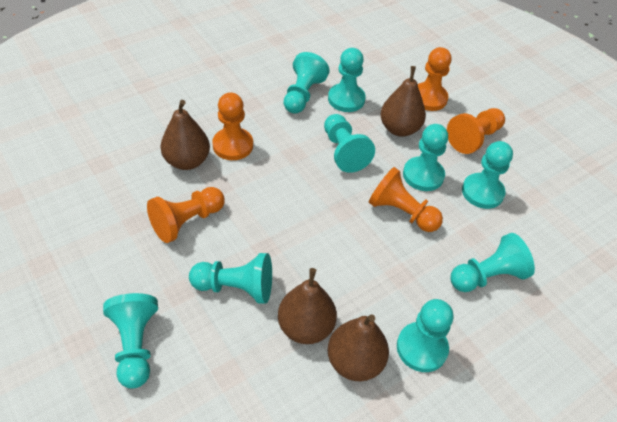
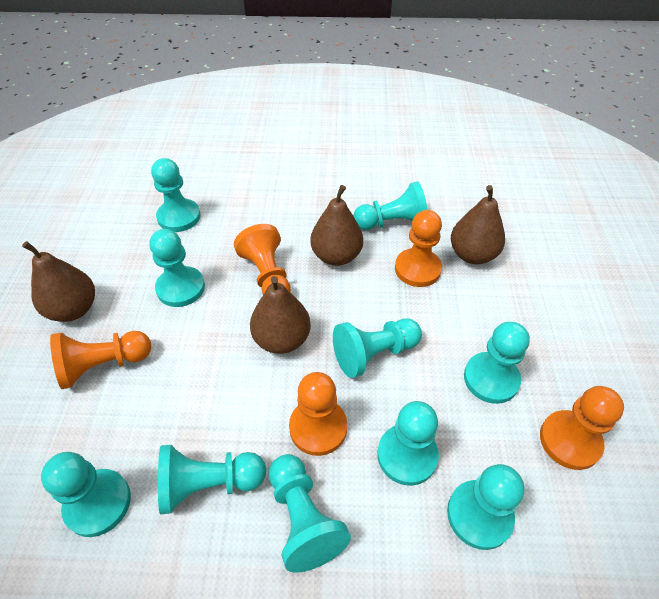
turquoise pawn: [103,293,158,389] [189,253,272,304] [283,52,329,114] [324,114,375,173] [328,48,366,112] [397,299,453,372] [403,124,448,191] [451,233,535,292] [462,141,513,209] = 9 -> [41,452,131,537] [149,229,205,307] [151,158,201,232] [158,445,266,514] [269,454,351,573] [333,318,422,378] [353,181,428,230] [377,401,439,486] [447,464,524,550] [464,322,530,404] = 10

